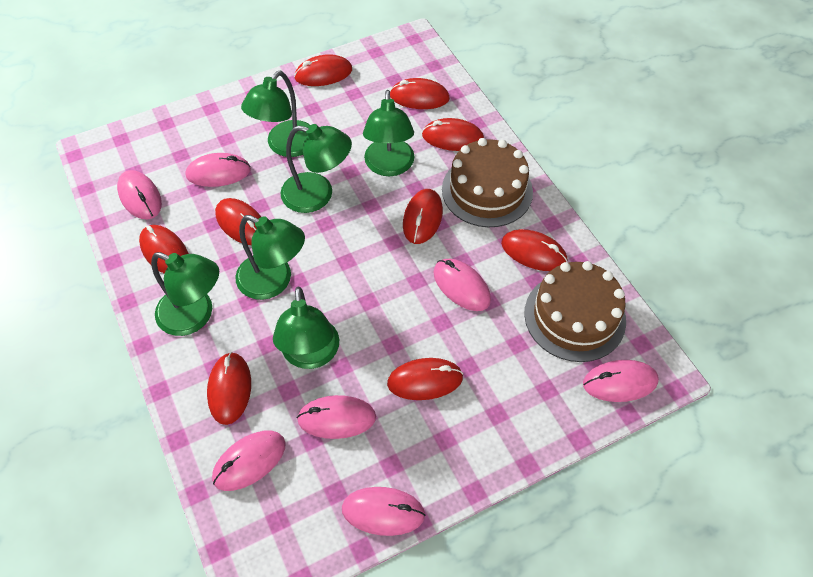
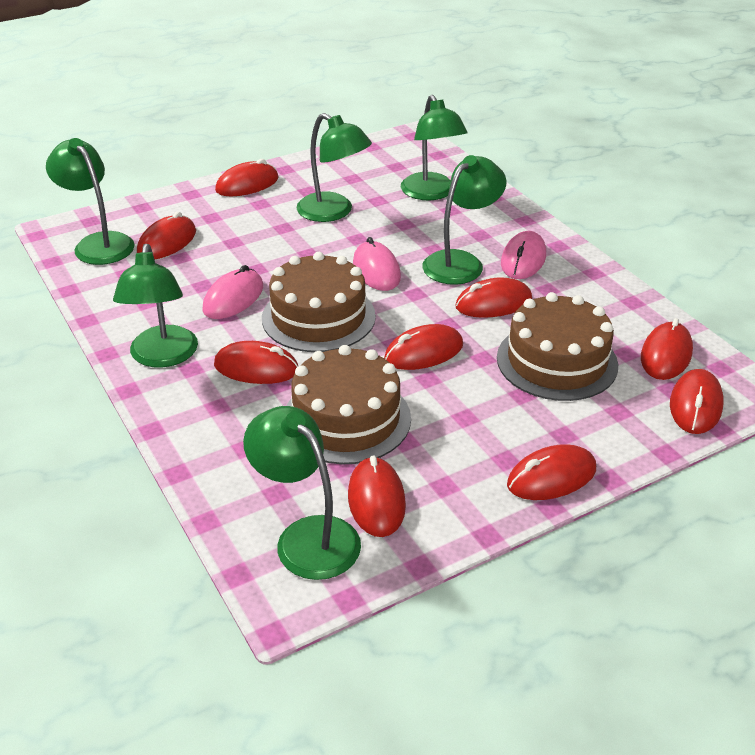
brown cake: [442,138,533,227] [524,261,626,362] = 2 -> [262,252,376,352] [286,345,411,464] [497,292,618,401] = 3
pink mouse: [117,170,162,219] [186,153,251,187] [212,430,286,491] [297,395,376,439] [342,487,425,536] [433,259,491,311] [583,360,659,402] = 7 -> [202,265,263,319] [353,237,401,291] [501,231,546,279] = 3

